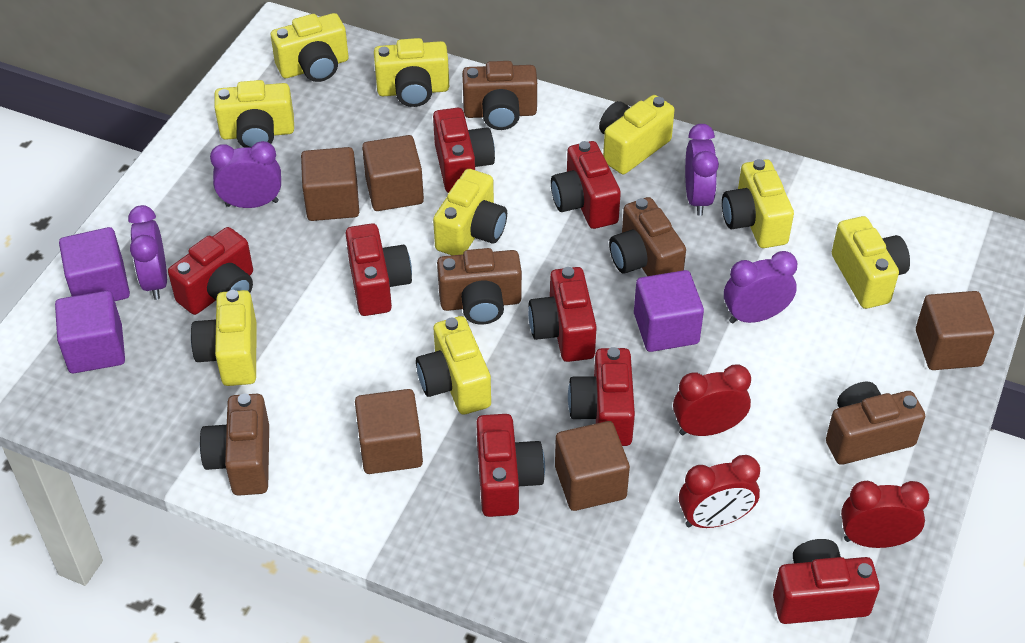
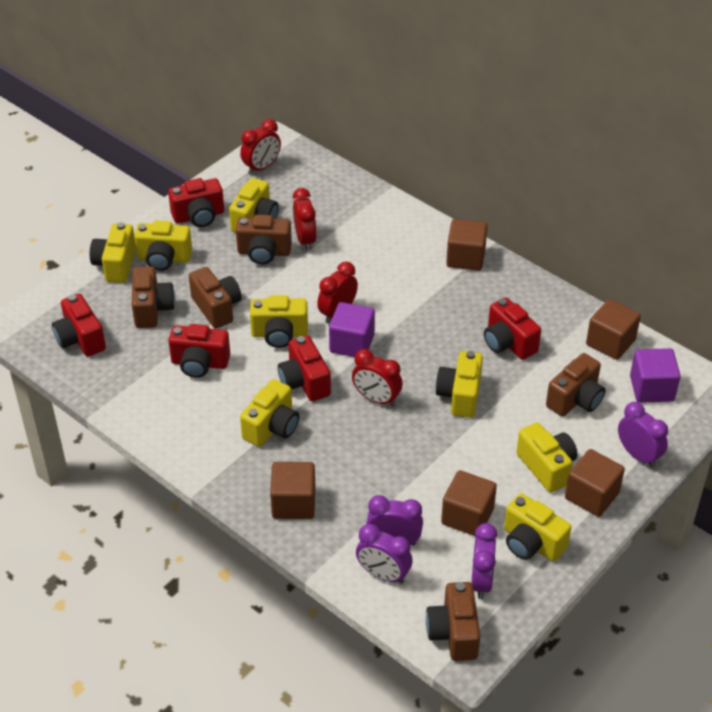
purple cube: [55,291,125,373] [59,227,130,301] [634,270,704,352] = 3 -> [329,302,375,357] [630,348,681,403] = 2
red camera: [168,227,253,315] [345,223,412,316] [433,108,495,193] [476,414,545,517] [528,267,597,362] [551,141,621,229] [568,347,635,446] [773,539,880,624] = 8 -> [52,294,106,357] [168,178,224,227] [168,324,230,378] [278,335,331,401] [484,297,541,360] = 5
red clock: [673,364,751,436] [679,455,760,528] [841,481,929,548] = 3 -> [240,119,281,175] [293,188,317,251] [317,262,358,324] [352,349,403,406] = 4
yellow camera: [191,290,256,386] [214,80,294,148] [271,13,349,82] [374,38,449,107] [416,316,491,415] [433,169,507,255] [599,95,675,174] [722,159,794,248] [832,216,910,309] = 9 -> [90,222,136,283] [134,220,192,271] [229,178,279,232] [240,379,299,447] [250,295,308,348] [436,351,483,418] [504,493,572,562] [516,422,577,493] = 8

